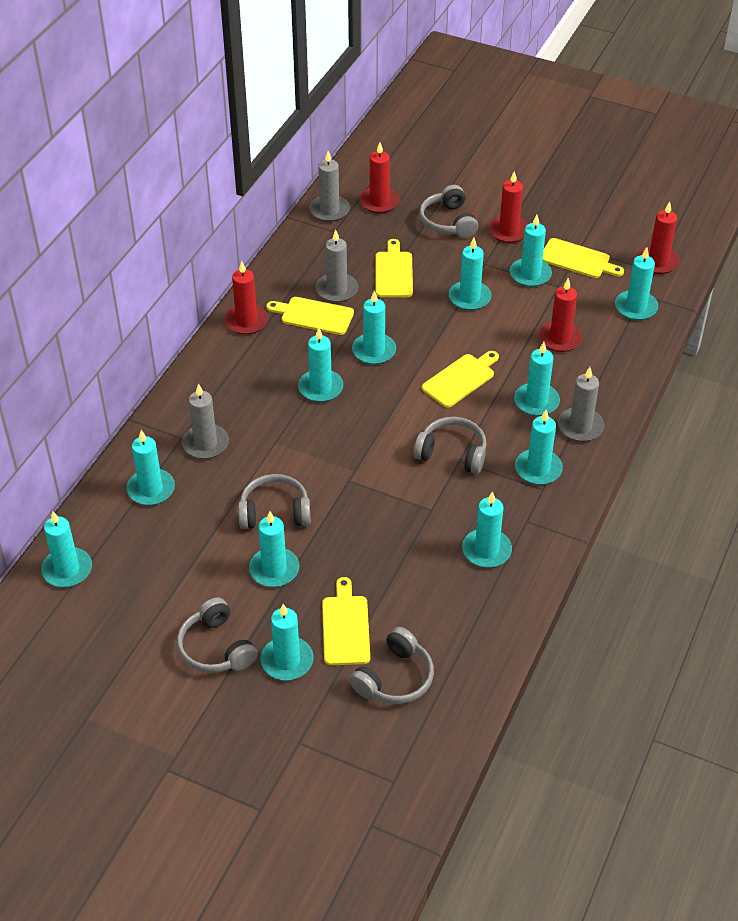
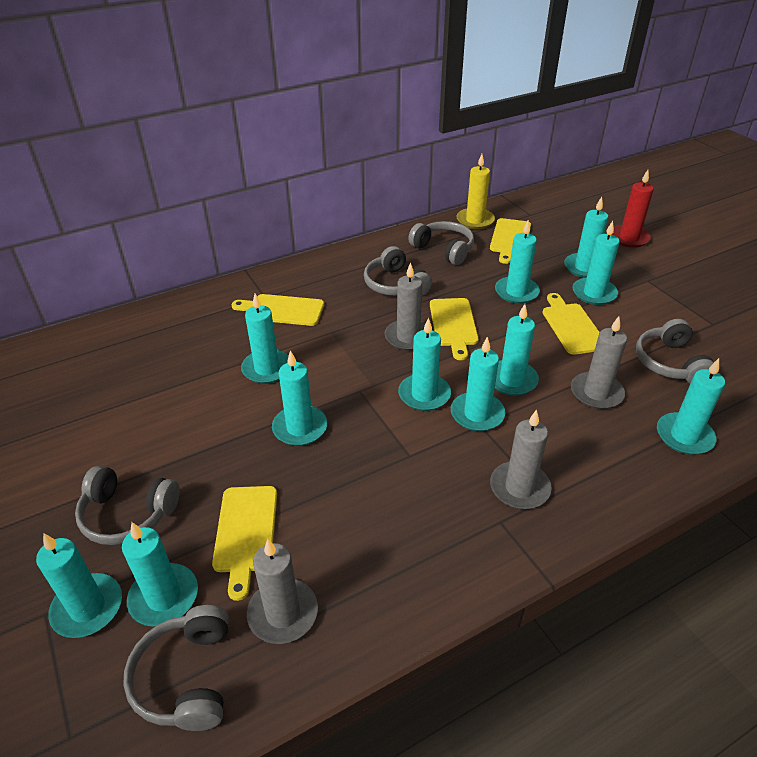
red candle: [225,261,268,335] [359,142,400,213] [489,171,528,243] [539,278,583,352] [638,202,680,274] = 5 -> [611,170,654,248] = 1
turquoise candle: [41,512,92,587] [126,430,175,505] [249,511,299,587] [261,604,314,680] [298,328,343,402] [352,290,396,365] [449,238,491,310] [462,491,512,568] [510,215,552,287] [514,342,560,416] [515,410,563,485] [615,247,658,320] = 12 -> [36,533,122,638] [122,522,198,626] [241,294,289,384] [272,350,327,446] [398,317,451,411] [451,336,505,431] [495,220,540,304] [495,304,539,396] [564,197,608,278] [573,221,620,305] [657,358,725,455] = 11
yellow candle: none = 0 -> [456,154,495,229] = 1

